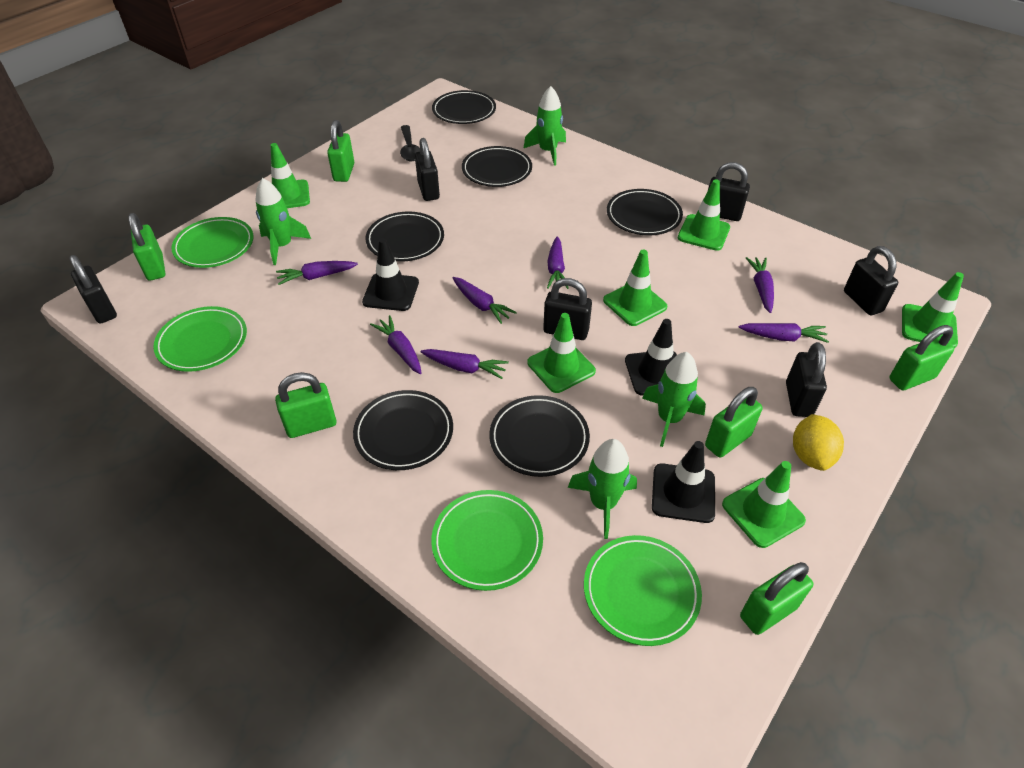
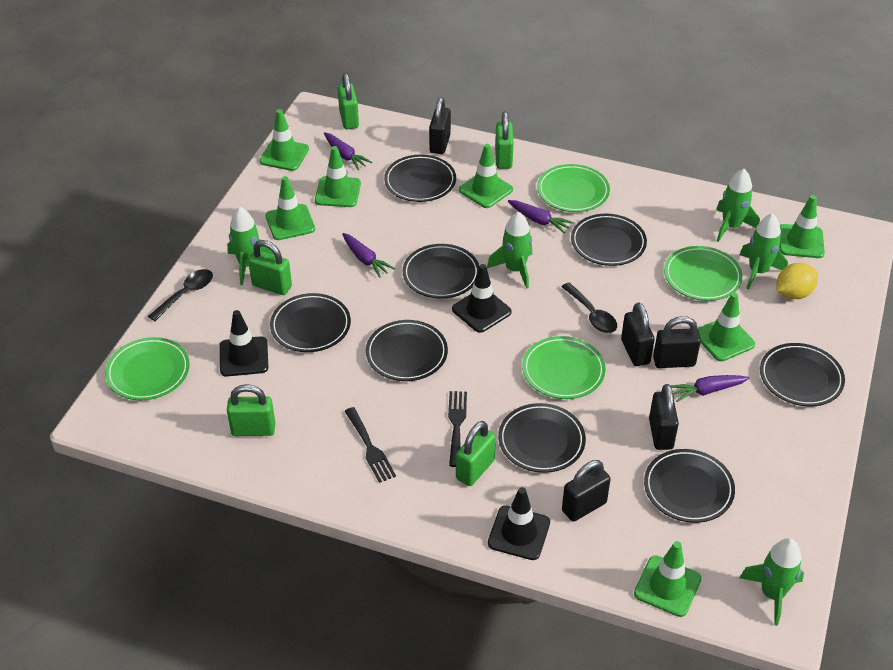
black fork: none = 0 -> [345,407,396,483] [448,391,467,467] = 2
black padlock: [69,255,117,324] [415,138,440,201] [543,278,592,340] [708,162,750,221] [786,342,827,417] [844,246,898,315] = 6 -> [429,97,451,154] [562,460,611,522] [621,303,655,366] [649,384,679,450] [653,316,701,368] = 5
black plate: [353,390,453,470] [365,211,444,262] [432,90,496,124] [462,146,532,187] [489,395,590,477] [607,189,683,236] = 6 -> [270,293,351,352] [366,320,448,381] [384,155,456,202] [402,244,479,299] [498,403,586,473] [571,214,647,266] [644,449,735,523] [760,343,845,406] = 8
black spoon: [400,125,420,161] = 1 -> [148,269,213,321] [561,283,617,333] = 2
green padlock: [128,213,165,281] [275,372,336,438] [327,120,354,182] [705,387,763,458] [740,562,813,635] [889,325,954,390] = 6 -> [227,384,275,436] [248,240,292,295] [338,73,359,129] [456,421,496,486] [495,112,514,169] = 5
green rocket: [255,178,311,265] [524,86,566,166] [568,439,637,539] [642,352,706,447] = 4 -> [227,207,274,285] [487,211,532,289] [716,169,760,242] [740,213,788,289] [740,538,804,626] = 5
green traffic cone: [271,143,310,208] [527,313,596,393] [603,250,667,326] [678,179,730,251] [722,461,806,548] [902,272,964,348] = 6 -> [259,109,309,171] [265,176,315,240] [315,146,361,207] [459,144,513,208] [634,541,701,617] [697,293,755,361] [779,195,825,258] = 7
purple carrot: [276,261,358,285] [370,315,421,374] [420,349,509,379] [453,277,517,324] [547,236,569,289] [739,323,829,343] [746,257,774,313] = 7 -> [324,132,372,170] [342,233,395,278] [508,200,574,234] [671,375,749,402] = 4

